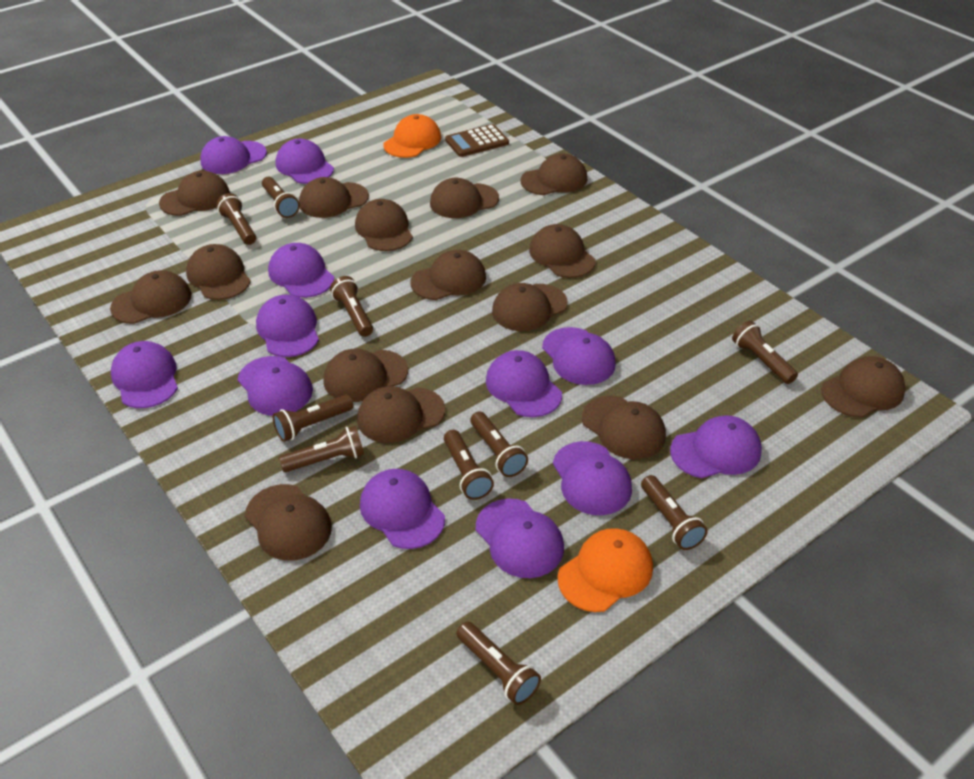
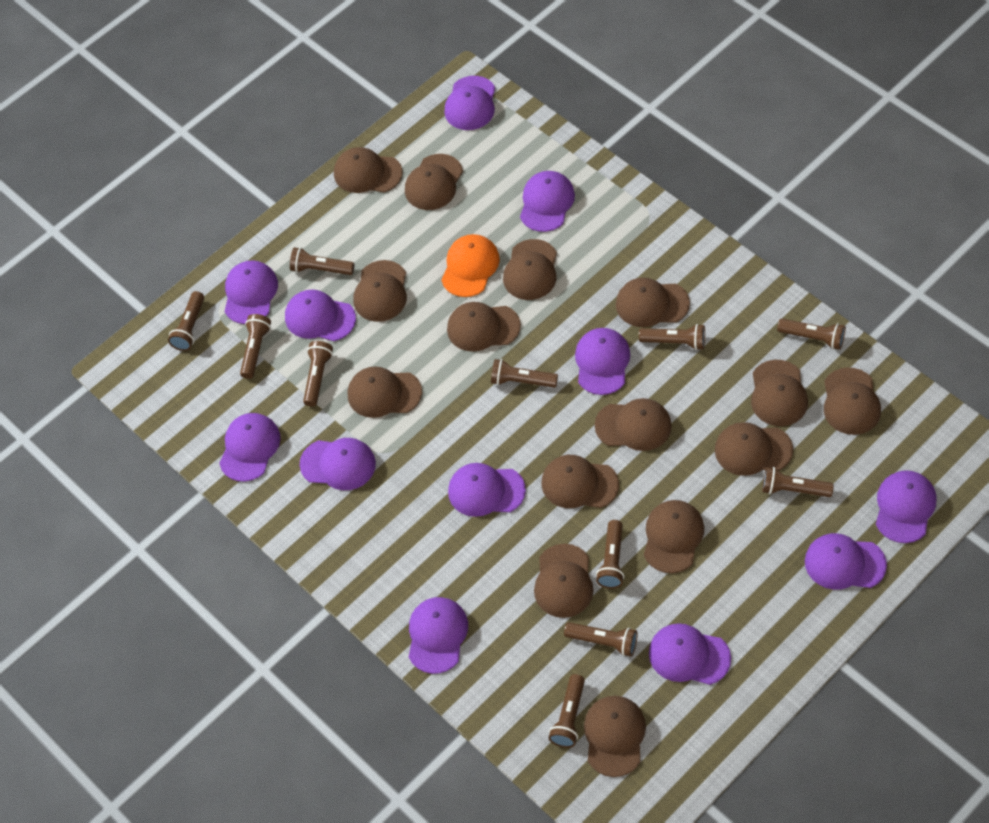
brown calculator: [445,124,509,157] = 1 -> none = 0
brown flashlight: [216,193,256,245] [262,177,300,218] [273,394,353,442] [279,426,364,472] [330,276,373,337] [444,430,494,500] [457,621,541,705] [470,411,528,477] [641,475,708,550] [732,321,798,384] = 10 -> [168,291,204,351] [240,314,271,379] [290,247,354,275] [303,341,333,407] [491,359,558,388] [549,674,585,748] [564,622,638,657] [596,520,624,589] [639,324,705,350] [762,467,834,497] [777,319,846,350] = 11
orange cap: [383,114,441,158] [558,528,653,612] = 2 -> [441,234,500,297] = 1

